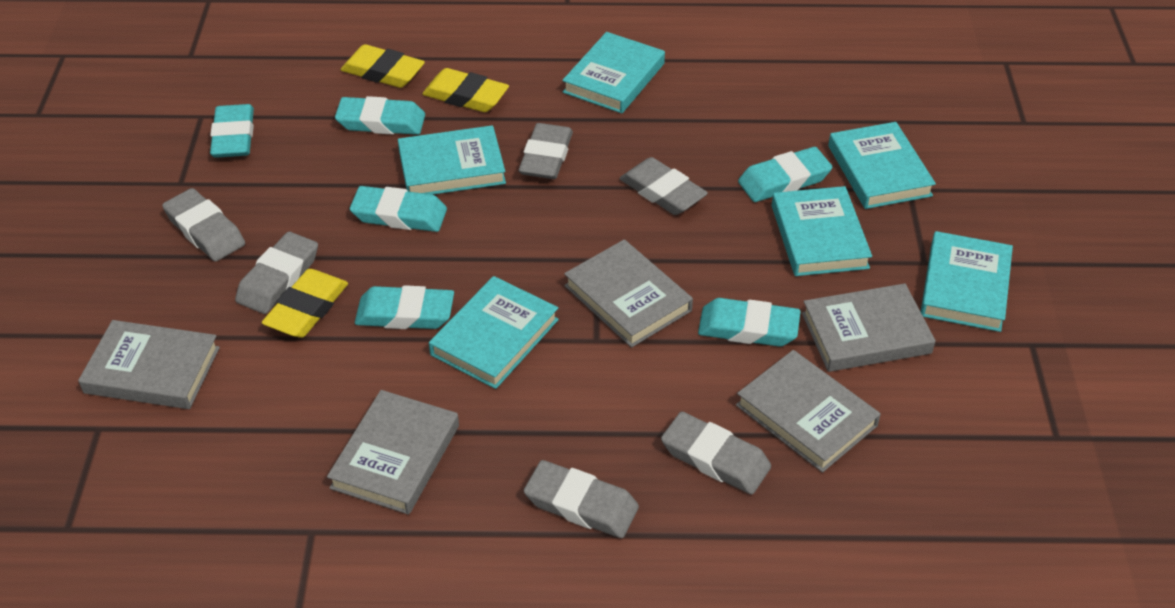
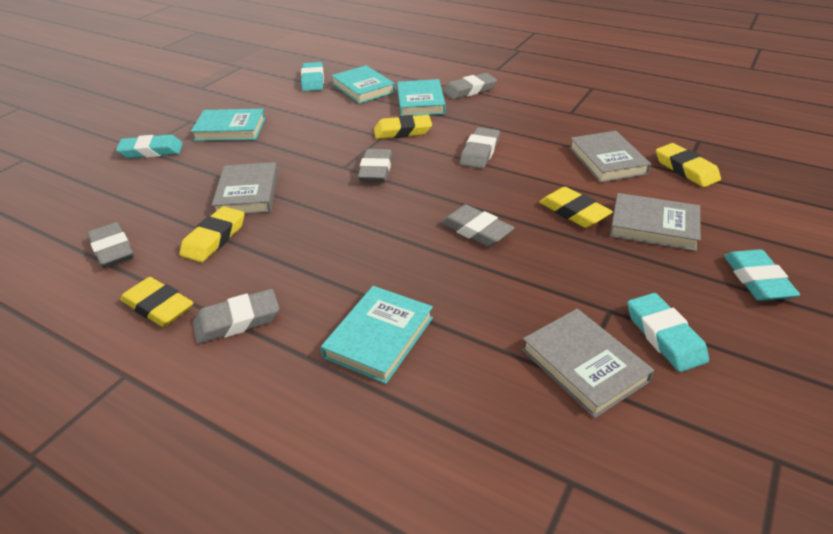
grey book: [78,320,220,409] [327,390,459,515] [564,239,693,348] [736,350,881,473] [802,283,935,372] = 5 -> [212,162,278,214] [522,309,654,418] [569,131,651,183] [610,193,701,251] = 4
turquoise book: [398,125,506,195] [429,276,559,389] [562,32,665,113] [772,186,872,276] [828,122,936,209] [921,231,1013,332] = 6 -> [191,109,265,141] [321,286,433,384] [331,65,395,104] [397,79,446,116] = 4
turquoise eraser: [210,104,254,158] [335,96,425,135] [350,186,447,232] [355,285,454,329] [698,298,801,347] [738,147,832,202] = 6 -> [116,135,183,158] [301,62,324,91] [627,293,709,372] [724,249,800,301] = 4
yellow eraser: [262,269,348,338] [340,44,425,88] [422,68,509,112] = 3 -> [120,277,193,327] [180,206,245,262] [374,115,432,139] [539,187,613,228] [656,143,721,187] = 5

